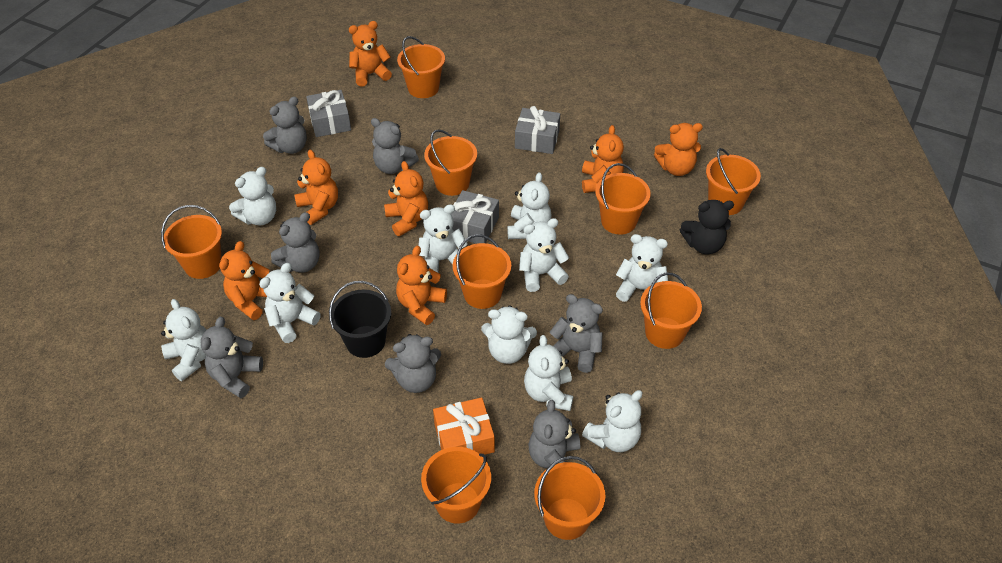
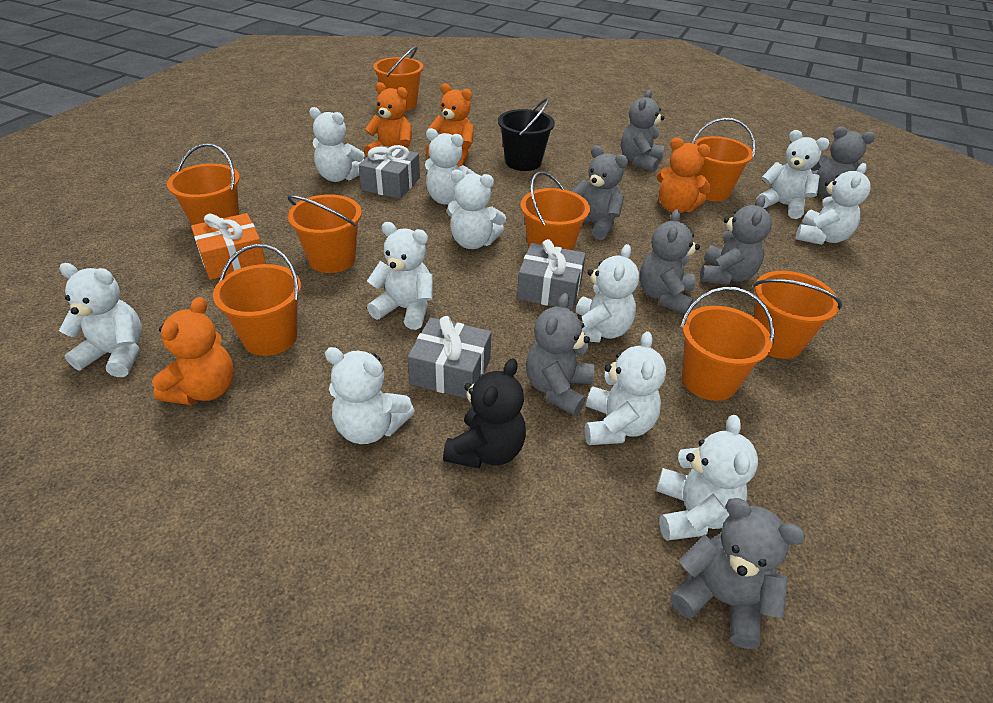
orange bucket: [161,205,222,279] [397,36,445,98] [421,447,491,524] [424,129,477,196] [453,234,511,309] [534,456,606,540] [595,163,651,235] [640,272,702,349] [706,148,761,215] = 9 -> [167,143,240,225] [213,244,301,356] [287,194,362,273] [373,46,423,111] [520,171,590,250] [680,287,774,401] [692,118,756,201] [753,271,843,359] = 8
orange teddy bear: [219,241,269,320] [294,150,338,225] [349,21,392,87] [384,161,428,236] [396,246,447,325] [582,125,624,193] [654,123,703,176] = 7 -> [152,297,234,405] [364,82,412,157] [426,83,474,167] [656,137,712,213] = 4
white teddy bear: [161,299,206,381] [229,167,276,225] [259,263,321,343] [418,204,468,273] [481,305,537,364] [507,172,551,239] [519,218,569,292] [524,335,573,411] [582,390,643,452] [616,234,668,302] = 10 -> [59,263,142,377] [309,107,365,182] [325,347,415,444] [367,222,433,330] [425,128,476,205] [447,169,506,249] [576,244,639,343] [585,331,666,445] [656,415,758,541] [756,130,830,219] [796,163,871,245] = 11

